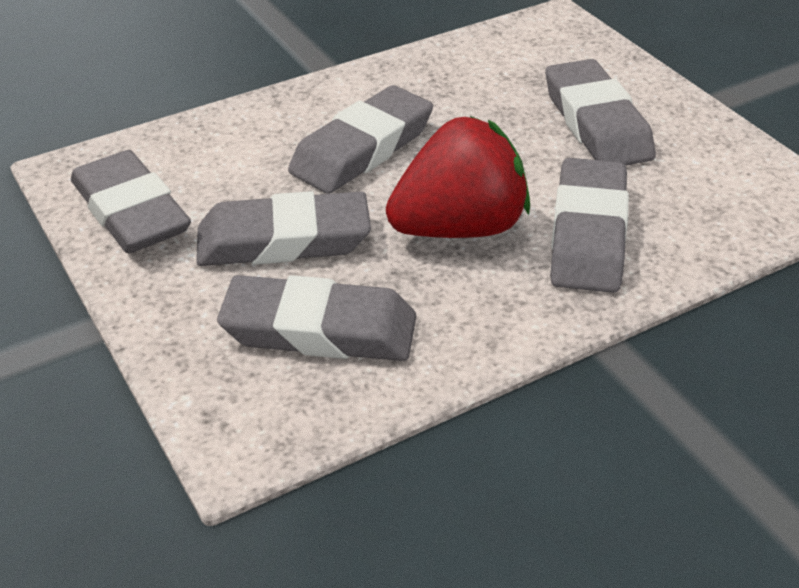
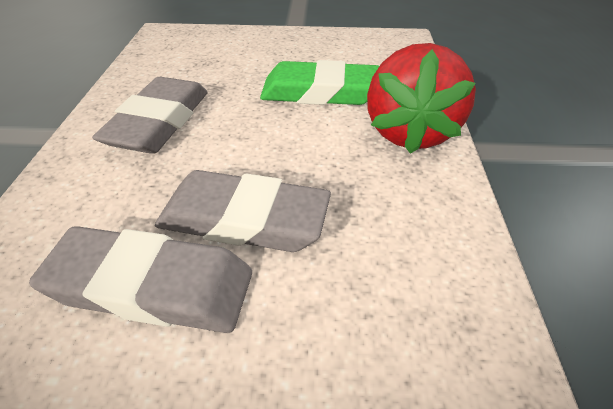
green eraser: none = 0 -> [260,60,379,105] = 1
grey eraser: [71,150,191,253] [196,191,371,266] [217,275,416,361] [288,85,433,194] [545,59,656,166] [550,158,629,293] = 6 -> [29,226,252,333] [92,77,208,154] [155,170,331,252] = 3

